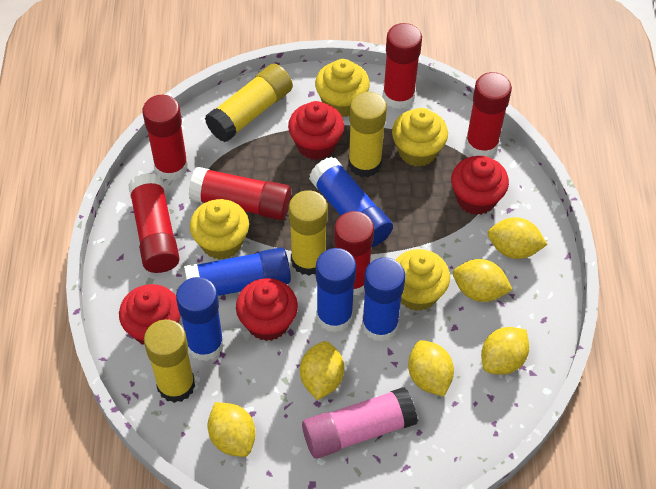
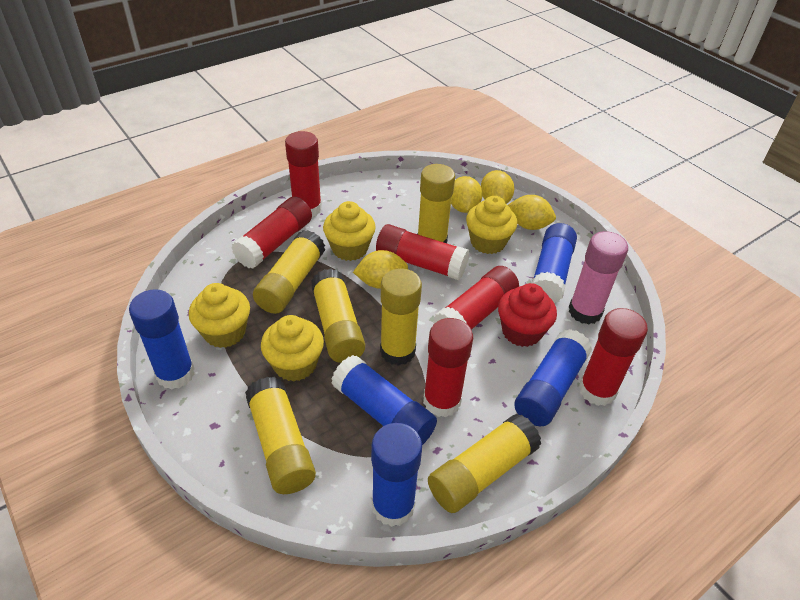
red cupcake: [119,284,181,344] [236,278,298,341] [288,101,344,160] [451,156,509,215] = 4 -> [498,283,557,347] = 1
yellow glue stick: [144,319,195,403] [205,64,293,142] [289,190,328,276] [348,92,387,177] = 4 -> [245,377,316,494] [253,230,325,314] [311,269,365,363] [380,269,422,366] [418,164,455,243] [428,414,541,513] = 6
yellow lemon: [207,402,256,457] [300,341,344,400] [408,340,454,396] [453,259,512,302] [481,327,529,375] [488,217,548,259] = 6 -> [353,250,408,289] [451,176,483,213] [481,170,514,204] [508,195,556,230] = 4

